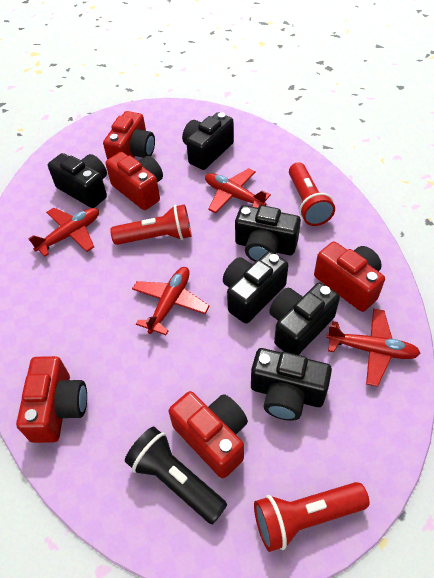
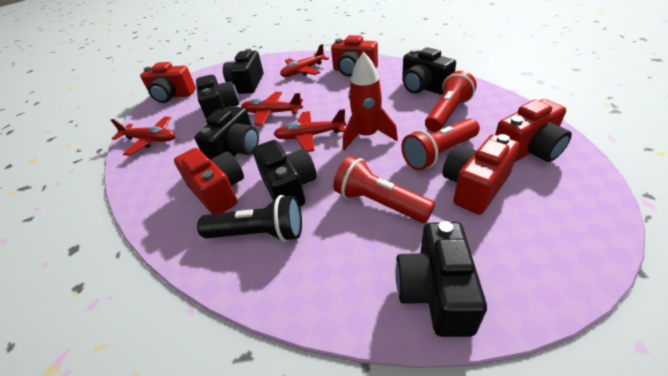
red rocket: none = 0 -> [343,52,398,150] = 1

